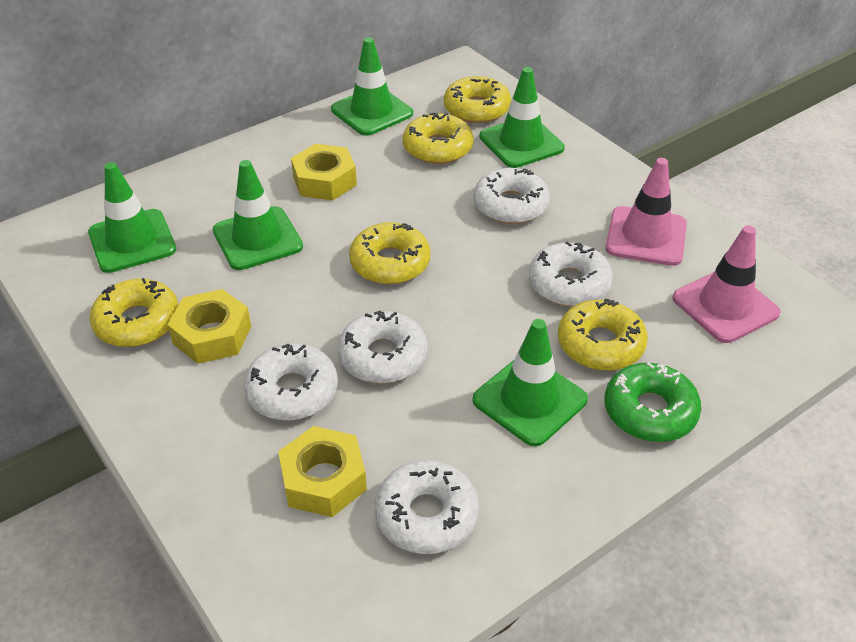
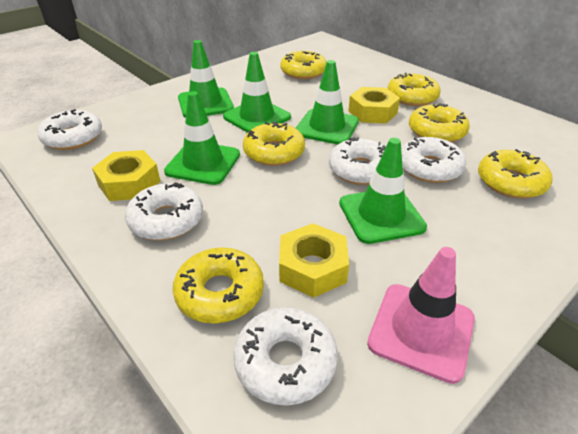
green donut: [605,362,701,442] = 1 -> none = 0
pink traffic cone: [605,158,687,266] [672,225,781,343] = 2 -> [367,247,475,384] = 1
yellow donut: [90,278,179,347] [349,222,431,285] [403,112,473,164] [444,76,511,123] [558,299,648,371] = 5 -> [172,248,264,323] [243,122,305,166] [280,51,327,79] [387,72,441,106] [409,103,470,142] [478,149,552,199] = 6

